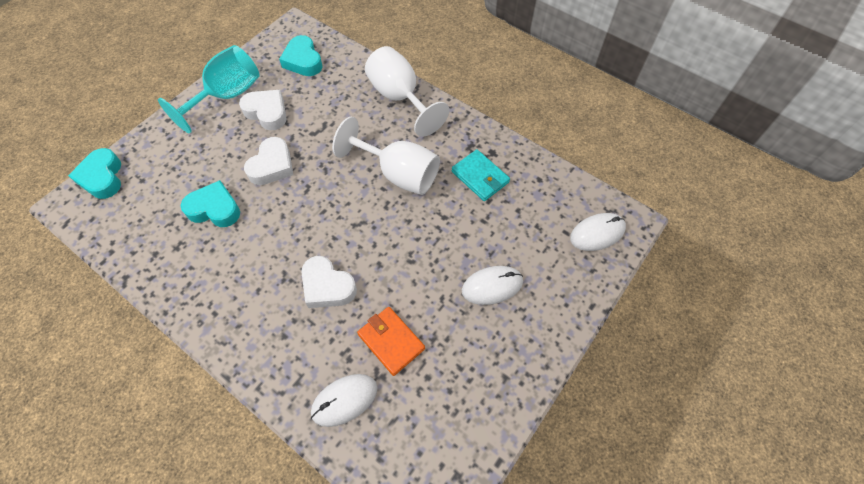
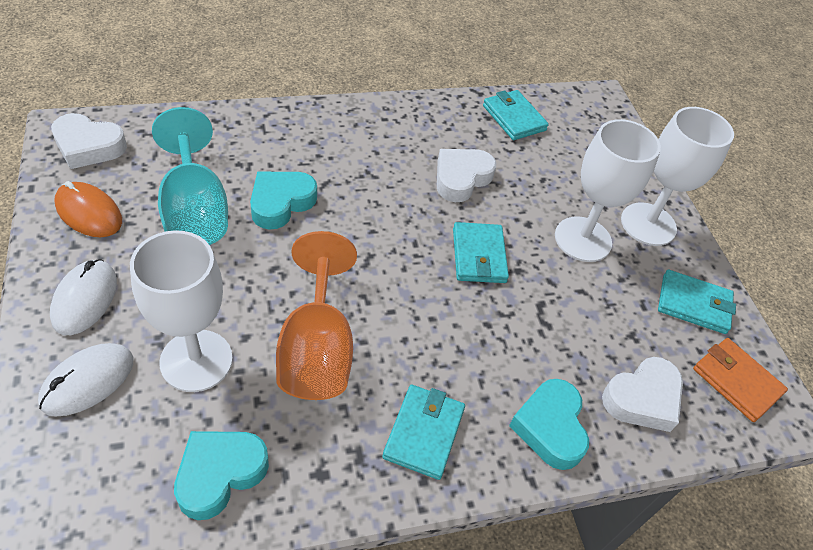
orange goblet: none = 0 -> [276,231,357,400] = 1
orange mouse: none = 0 -> [54,181,122,237] = 1
turquoise wallet: [452,149,510,201] = 1 -> [382,385,465,480] [453,222,509,283] [483,90,549,140] [658,270,736,334] = 4
white goblet: [332,117,440,195] [365,46,449,137] = 2 -> [130,230,233,392] [555,119,661,262] [621,107,734,246] = 3
white mouse: [311,374,378,427] [462,266,523,305] [570,213,626,251] = 3 -> [38,343,133,416] [50,259,117,335] = 2

